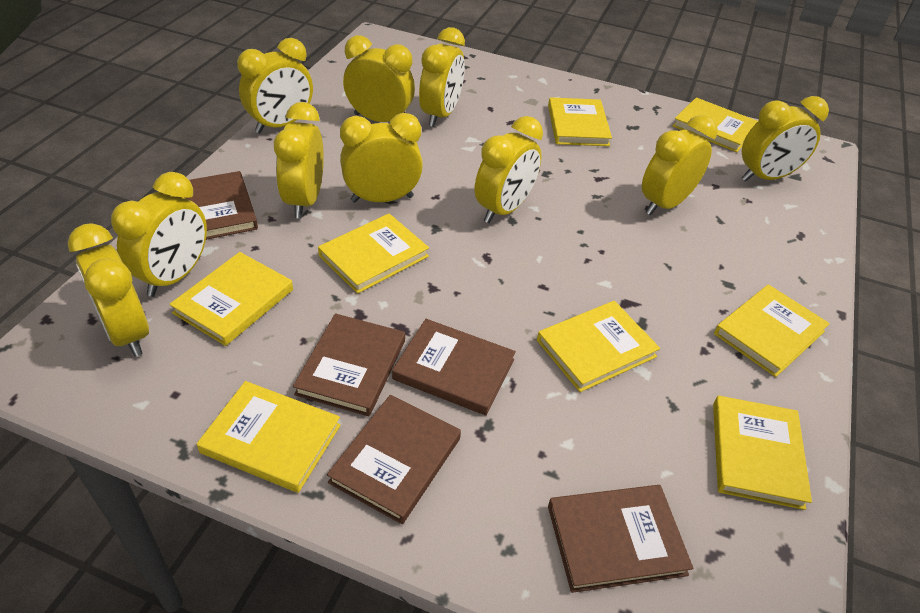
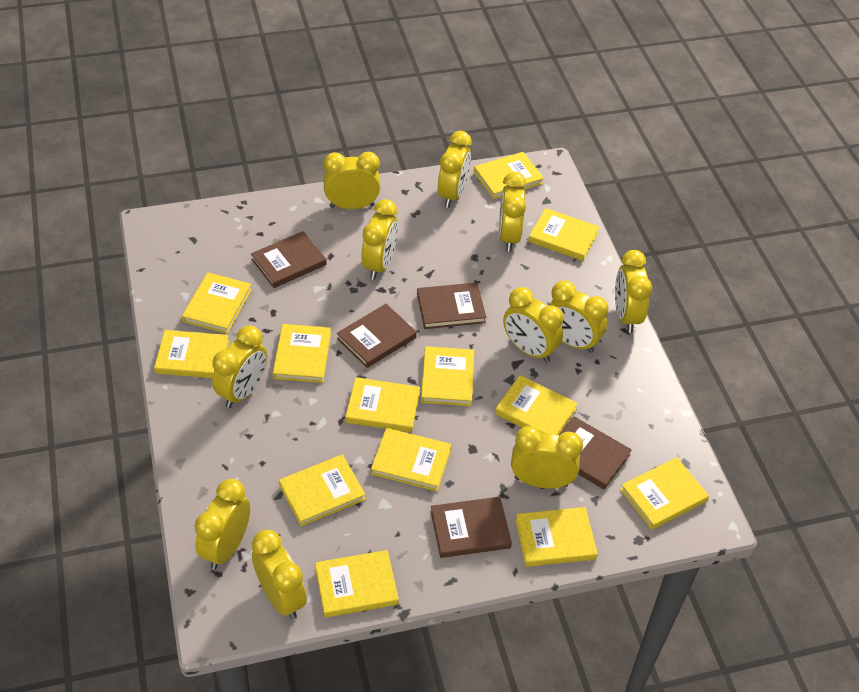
yellow book: [169,252,293,346] [197,381,341,493] [318,214,429,294] [537,301,660,392] [548,97,612,146] [673,97,758,152] [713,396,812,510] [714,284,830,377] = 8 -> [154,330,229,378] [182,273,252,334] [273,324,331,383] [279,454,366,526] [315,550,399,618] [346,377,420,432] [371,428,452,491] [421,346,474,406] [474,152,544,199] [495,375,578,435] [515,507,598,567] [528,208,600,261] [620,457,709,530] = 13
yellow clock: [68,223,149,357] [111,172,207,297] [237,38,313,134] [274,102,324,218] [340,113,423,203] [343,35,415,122] [419,27,465,127] [475,116,543,223] [642,115,717,215] [741,96,829,182] = 10 -> [194,479,250,570] [212,326,267,408] [252,530,307,620] [323,152,380,209] [361,199,398,280] [438,131,471,208] [499,172,526,252] [503,287,563,362] [511,426,583,488] [548,280,608,353] [615,250,652,333] = 11

